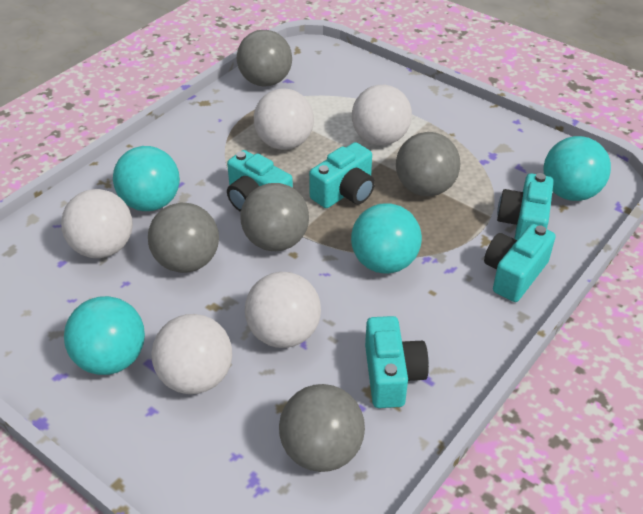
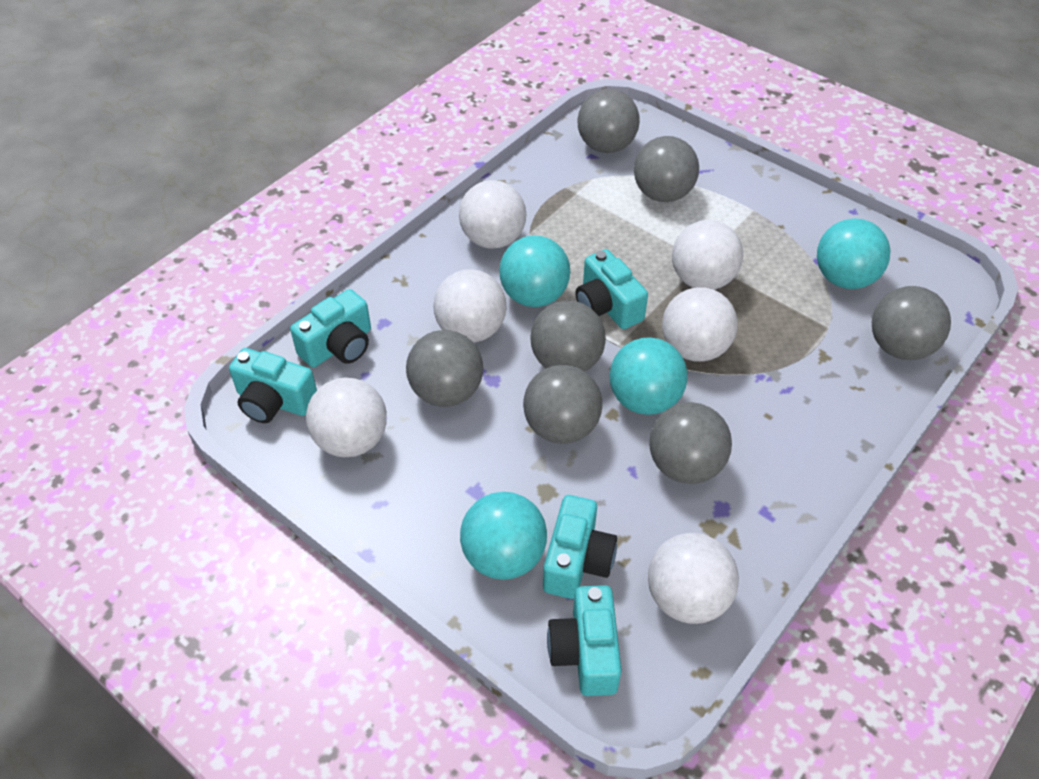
grey ball: [148,203,219,273] [237,30,292,86] [240,183,309,251] [279,384,365,472] [396,132,460,196] = 5 -> [406,330,483,407] [523,365,602,444] [530,301,606,371] [577,89,640,153] [634,136,699,202] [649,402,732,484] [872,286,951,360] = 7
white ball: [61,189,133,258] [152,314,232,394] [245,272,321,348] [254,89,314,150] [352,85,412,145] = 5 -> [306,377,387,457] [433,269,507,343] [459,180,526,249] [648,533,739,624] [662,287,738,362] [672,220,743,290] = 6

